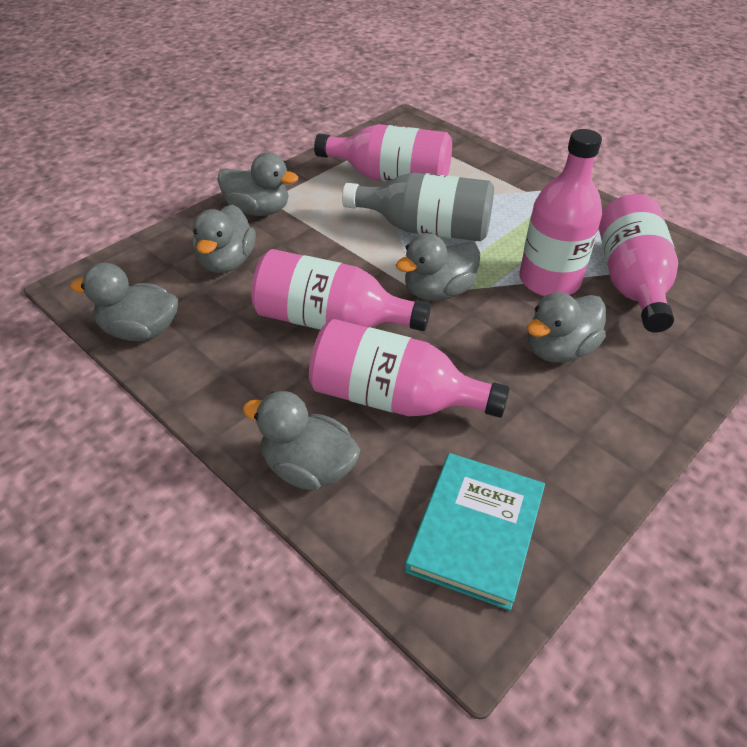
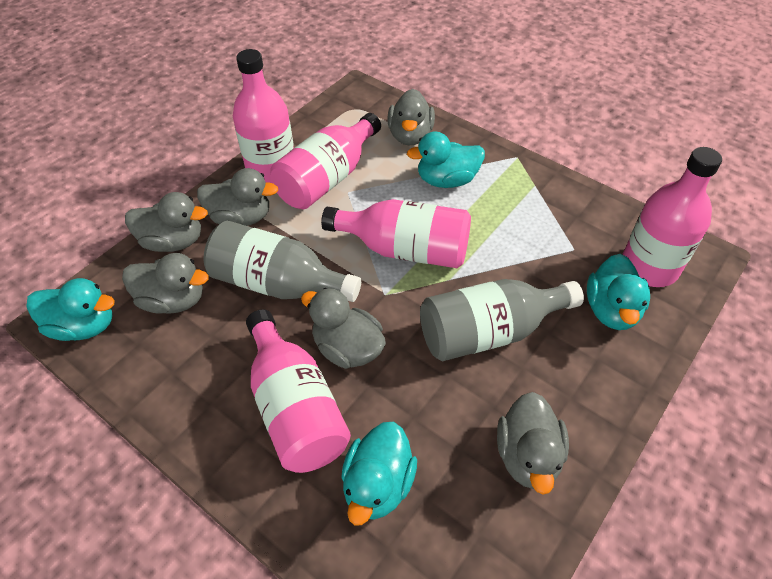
grey bottle: [342,172,494,241] = 1 -> [204,221,361,302] [420,279,584,361] = 2
turquoise book: [405,453,545,611] = 1 -> none = 0
turquoise duck: none = 0 -> [26,278,115,341] [341,422,417,525] [407,131,485,188] [587,254,650,330] = 4

